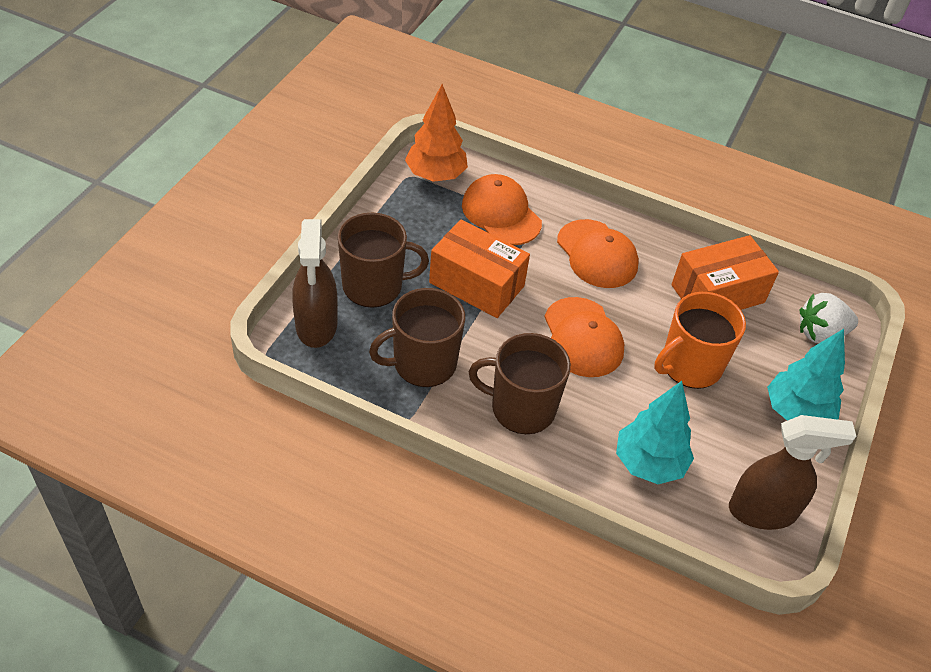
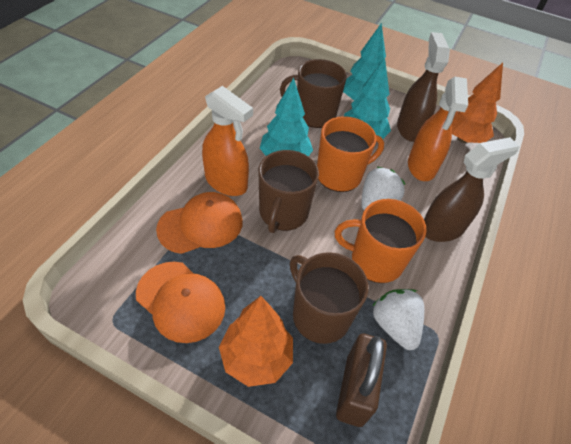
brown padlock: none = 0 -> [336,334,387,427] = 1
orange box: [429,220,530,318] [671,235,779,310] = 2 -> none = 0
orange cap: [462,174,542,245] [544,297,624,377] [557,219,639,288] = 3 -> [136,262,225,343] [156,192,243,254] = 2
orange mug: [654,292,746,389] = 1 -> [317,116,384,192] [335,199,427,283] = 2
orange spray bottle: none = 0 -> [202,86,253,196] [408,77,468,181] = 2
orange tree: [405,84,468,182] = 1 -> [219,296,293,387] [452,63,503,143] = 2
turquoise tree: [616,381,694,484] [767,329,845,421] = 2 -> [260,78,313,156] [343,23,386,100] [344,58,391,139] = 3
white strawberry: [800,293,858,343] = 1 -> [361,167,405,210] [372,289,424,350] = 2

